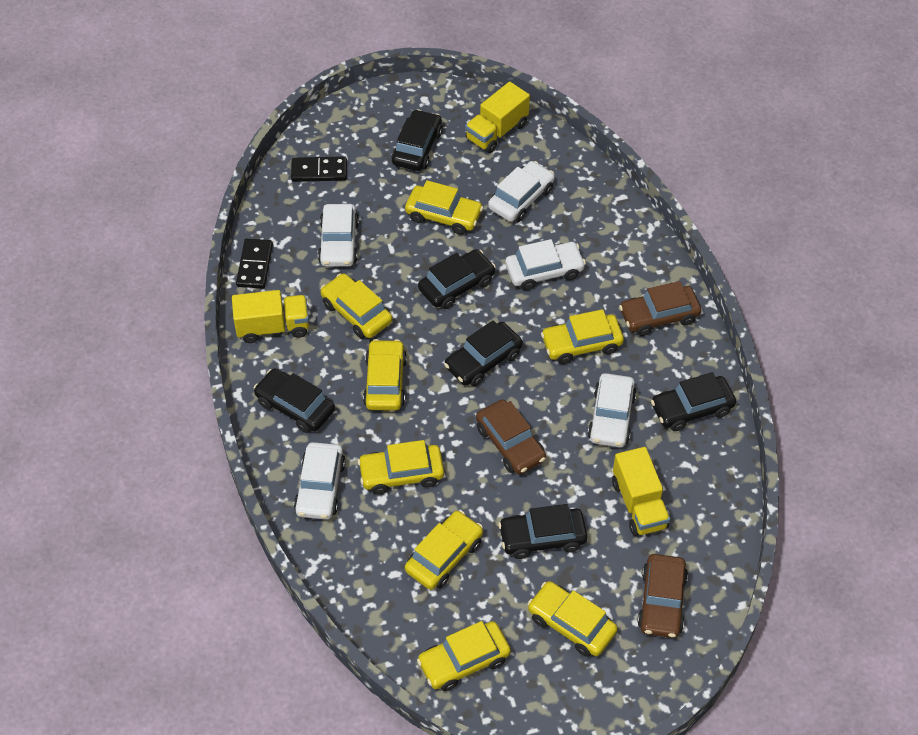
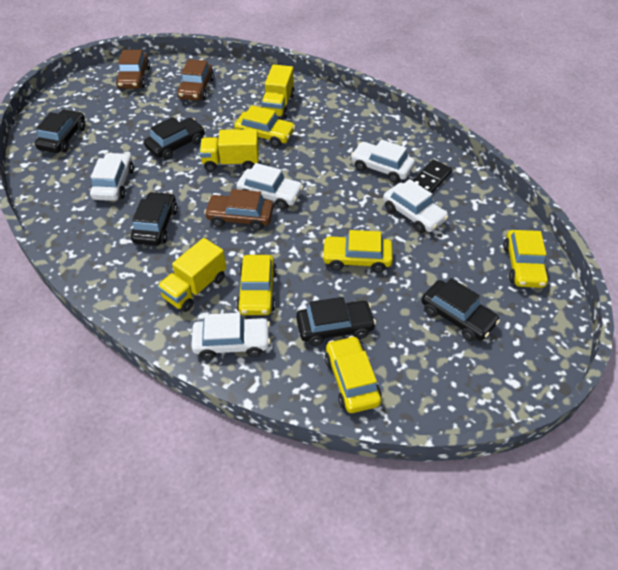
black car: [254,368,335,433] [391,109,443,171] [418,249,496,309] [444,320,523,386] [498,504,587,559] [651,372,736,431] = 6 -> [35,109,85,153] [131,191,177,246] [144,117,205,160] [296,297,376,346] [422,278,500,341] = 5
black domino: [236,239,273,289] [291,156,347,182] = 2 -> [412,160,452,193] = 1
yellow car: [321,273,393,339] [358,440,444,495] [363,339,407,411] [405,180,483,235] [405,510,483,590] [417,621,511,691] [528,581,618,657] [541,309,624,364] = 8 -> [234,105,296,147] [236,255,277,315] [322,230,393,273] [325,336,382,413] [503,230,549,288] = 5

